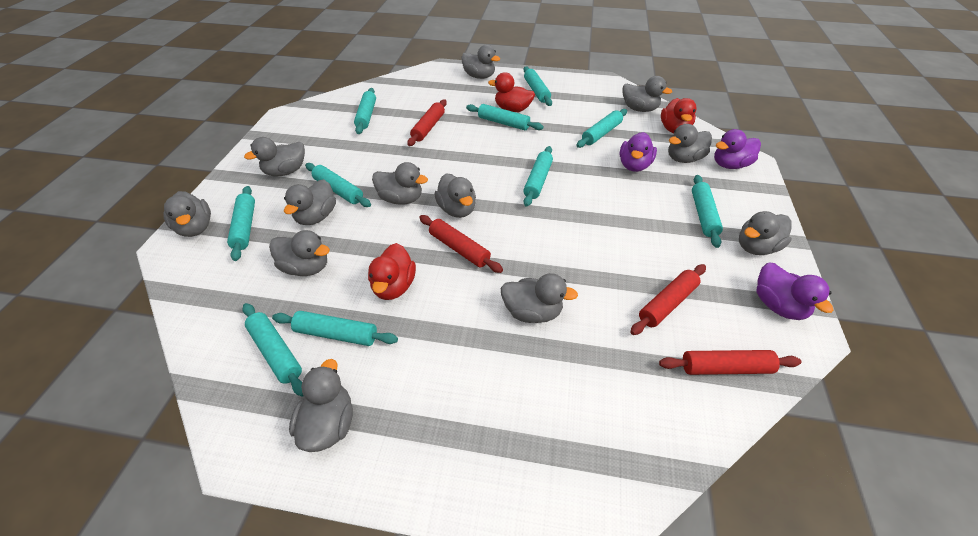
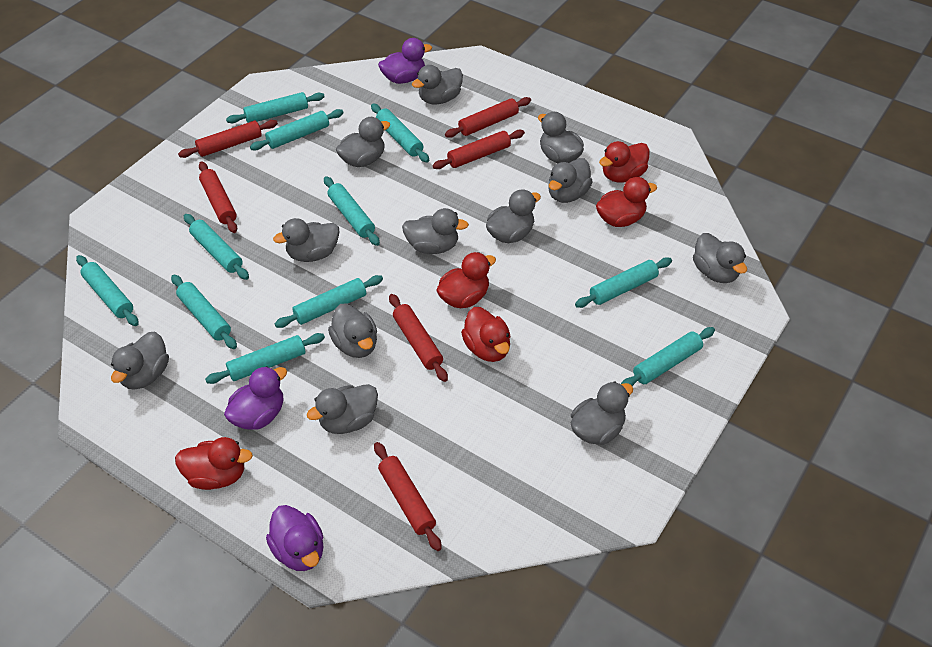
red duck: [368,243,416,300] [488,72,535,112] [661,98,697,133] = 3 -> [175,437,253,490] [436,252,496,308] [461,307,511,362] [596,177,657,227] [599,141,650,183] = 5
red rolling pin: [407,100,447,146] [419,215,503,273] [630,264,706,335] [659,350,801,375] = 4 -> [178,120,278,158] [199,162,237,233] [374,442,442,551] [389,294,448,382] [432,130,525,169] [445,97,531,138] = 6
turquoise rolling pin: [227,186,255,261] [243,303,303,397] [272,311,398,346] [305,163,371,207] [354,88,376,134] [466,104,544,130] [523,146,553,207] [524,67,552,106] [576,109,627,148] [692,175,723,248] = 10 -> [76,255,139,326] [171,275,237,349] [184,214,249,280] [205,333,325,384] [226,92,325,123] [250,109,344,150] [275,275,383,328] [324,176,380,246] [371,103,429,162] [575,257,672,308] [621,327,715,386] = 11

